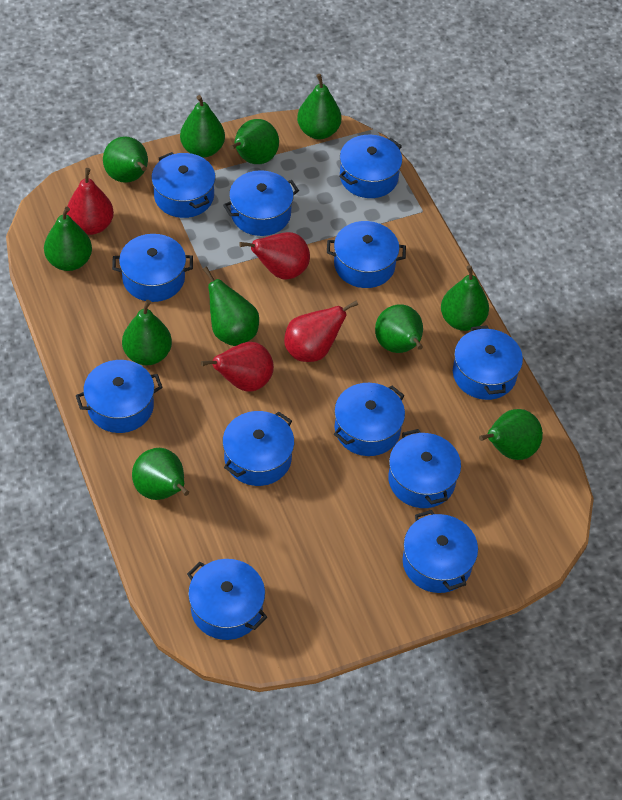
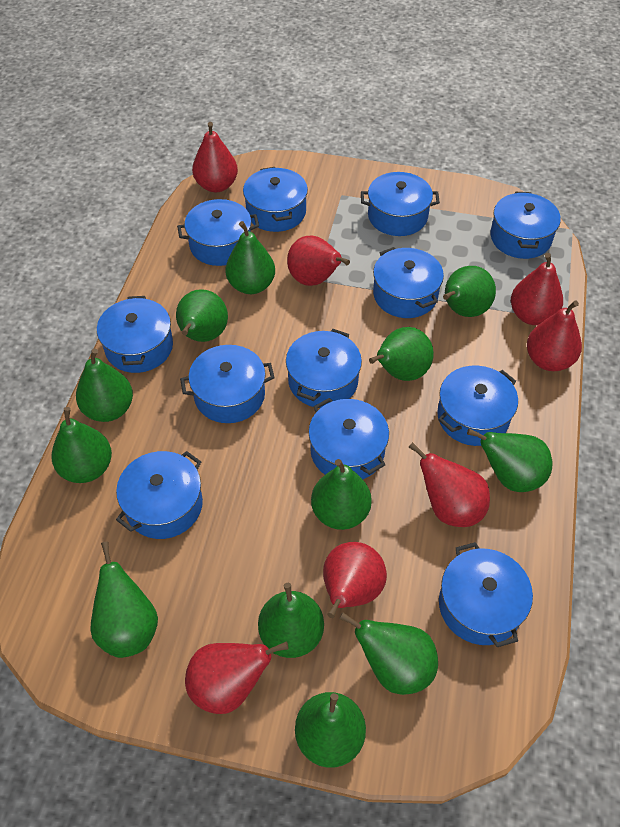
green pear: [44,207,92,271] [103,136,148,183] [122,300,172,365] [132,448,189,500] [180,95,225,158] [203,267,259,346] [230,119,279,164] [297,74,341,139] [375,304,423,353] [441,265,489,331] [479,409,543,460] = 11 -> [51,407,112,483] [76,348,133,422] [90,542,158,658] [176,289,228,342] [225,221,275,294] [258,583,324,658] [295,692,366,768] [311,459,372,530] [339,612,438,695] [369,327,434,381] [443,266,496,317] [467,429,552,492] = 12
red pear: [67,168,114,235] [201,342,274,392] [239,232,310,280] [284,300,358,362] = 4 -> [185,641,289,714] [192,122,238,192] [287,236,350,286] [323,542,387,618] [408,442,490,527] [511,253,563,325] [527,300,582,371] = 7

